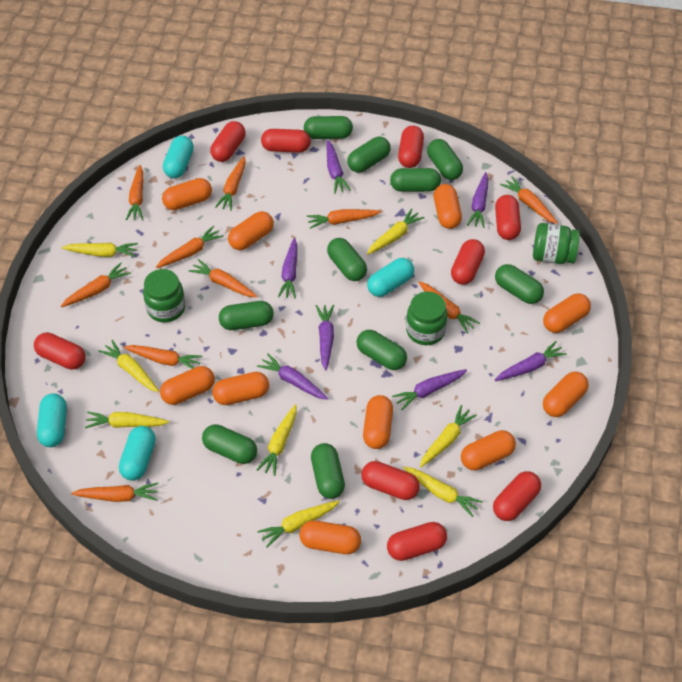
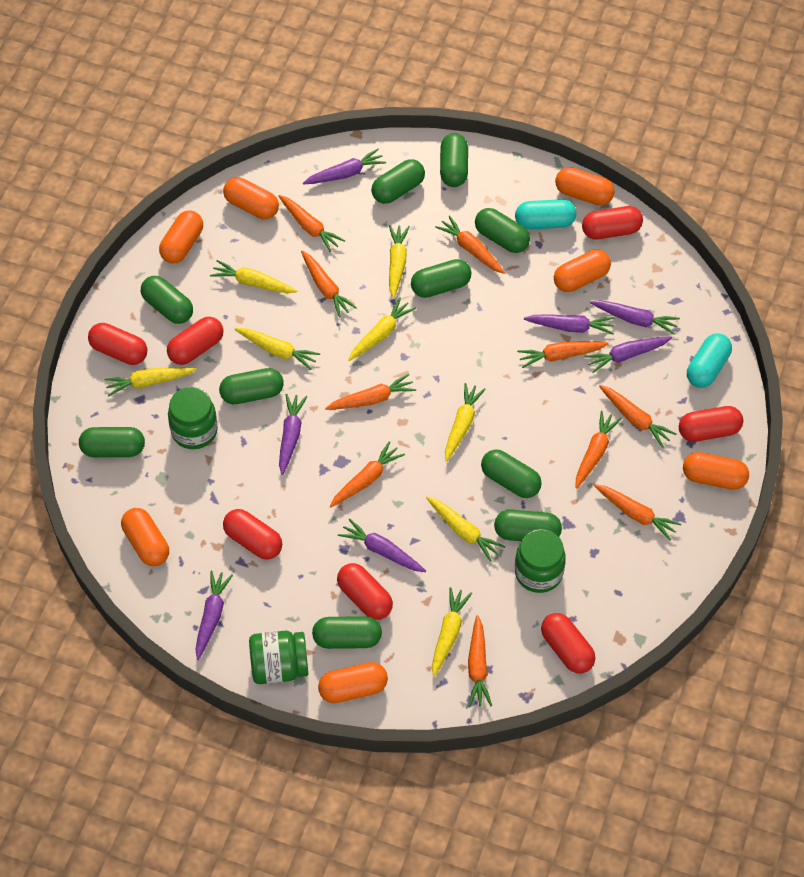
orange capsule: [160,366,215,405] [162,178,212,210] [212,372,269,405] [228,211,274,250] [299,521,361,554] [363,395,393,449] [434,184,462,229] [461,430,516,471] [543,293,591,333] [543,372,589,417] = 10 -> [121,508,169,566] [159,211,203,263] [223,177,279,219] [318,662,388,703] [554,249,611,292] [555,167,615,206] [683,452,749,490] = 7
red capsule: [34,332,86,370] [210,121,245,162] [261,129,311,153] [361,461,420,500] [387,522,447,561] [398,126,424,168] [451,239,485,285] [493,471,541,521] [495,195,521,240] = 9 -> [88,323,147,365] [167,317,224,365] [223,509,282,560] [337,563,393,620] [541,613,595,674] [582,206,643,240] [679,406,743,442] = 7
turquoise capsule: [37,393,67,447] [119,426,156,481] [163,136,194,178] [367,258,414,297] = 4 -> [515,199,576,230] [687,334,732,388] = 2

